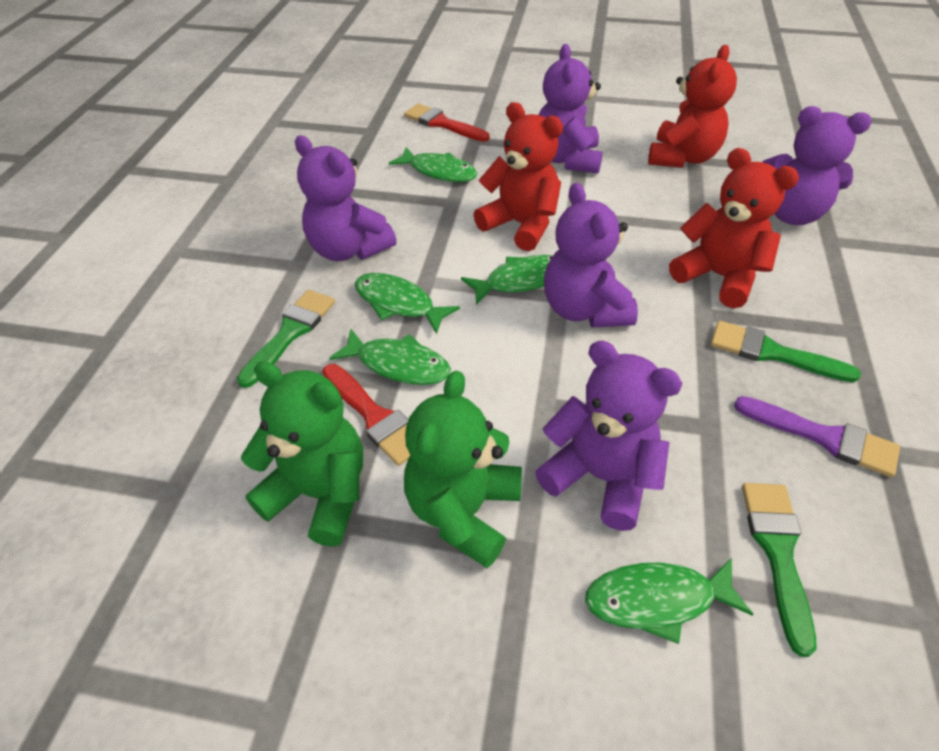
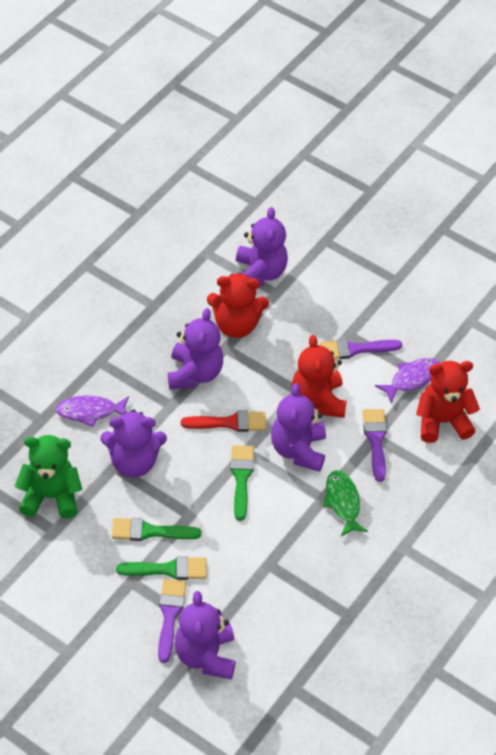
green fish: [329,329,451,385] [355,273,460,334] [389,147,477,182] [461,255,553,305] [585,558,753,644] = 5 -> [323,470,368,536] = 1
green teddy bear: [241,361,363,547] [404,371,522,568] = 2 -> [15,435,82,519] = 1
purple brush: [734,396,900,477] = 1 -> [158,579,186,663] [320,339,402,359] [363,409,387,482] = 3
purple fish: none = 0 -> [56,395,129,427] [375,358,440,403] = 2
red brush: [322,364,410,466] [404,104,490,142] = 2 -> [181,410,266,432] = 1

